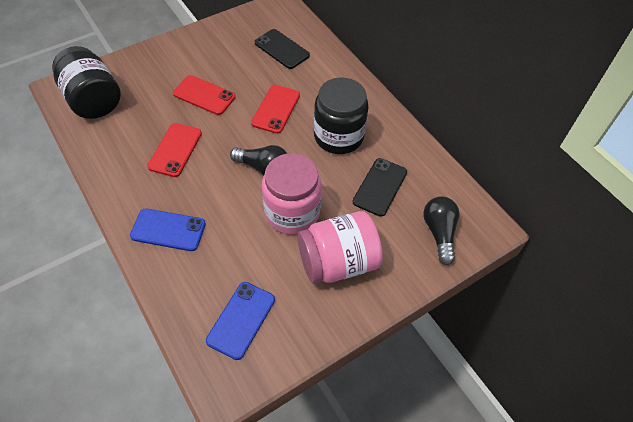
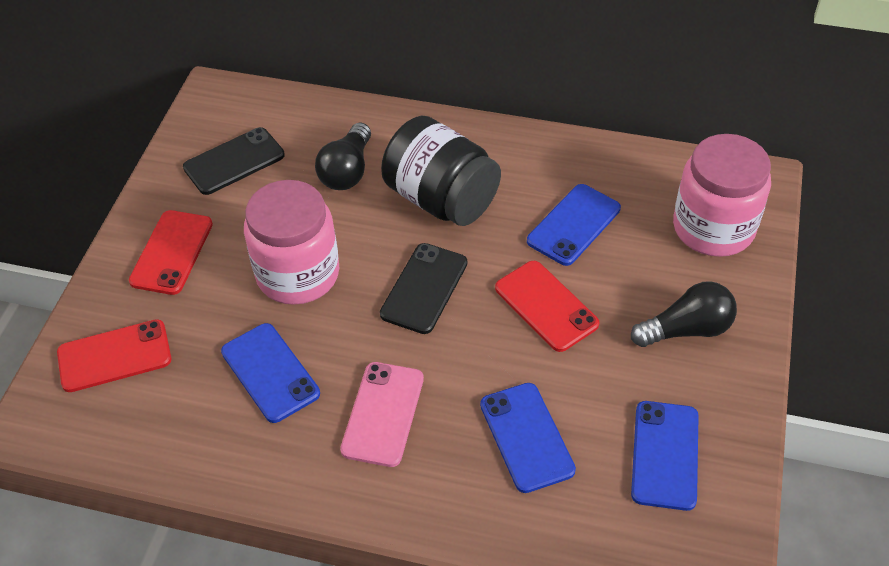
black jar: [52,46,121,119] [314,77,369,154] = 2 -> [381,116,501,226] = 1
blue phone: [130,208,206,251] [206,282,275,360] = 2 -> [221,323,320,423] [480,383,576,493] [527,184,621,266] [631,401,699,511] = 4
pink phone: none = 0 -> [340,362,424,467] = 1

